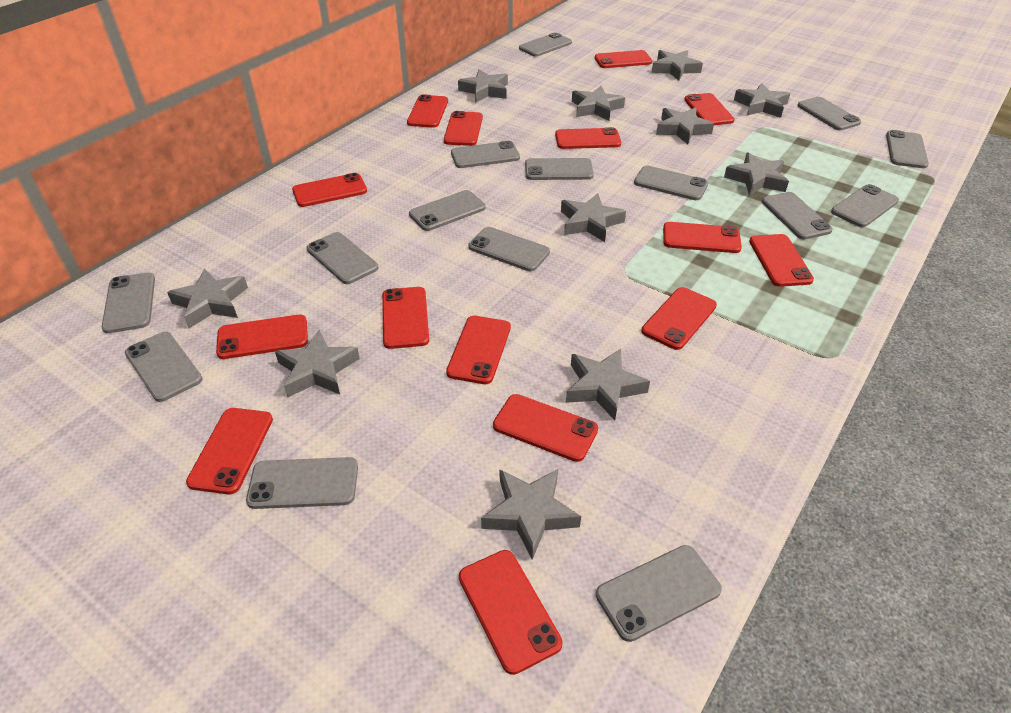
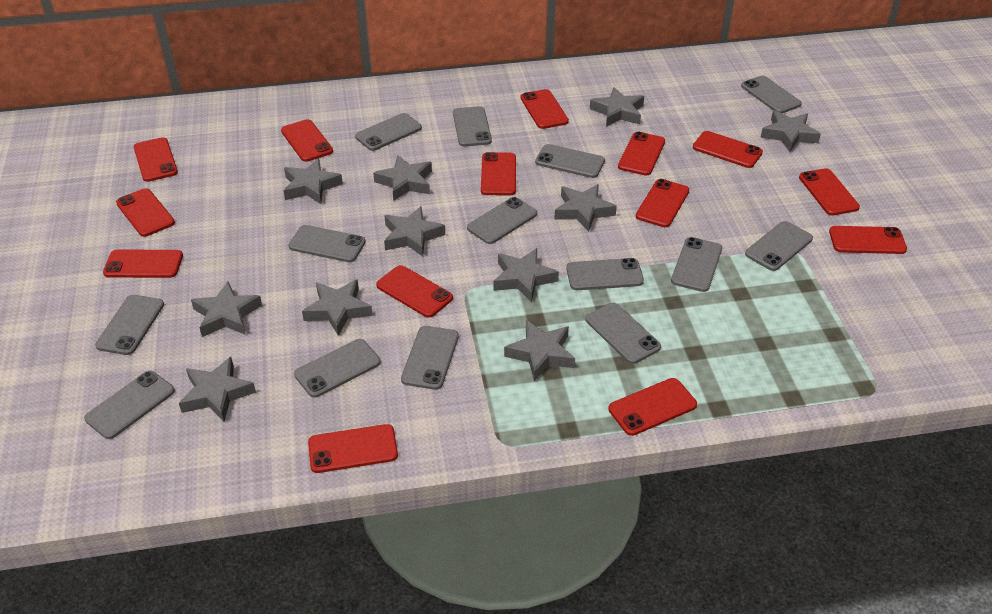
grey phone: [102,272,155,333] [125,332,203,402] [246,457,358,509] [307,232,379,284] [409,190,486,231] [451,141,520,168] [468,227,550,271] [519,32,572,57] [525,158,594,180] [596,545,722,642] [634,166,708,200] [762,192,833,239] [797,97,861,130] [831,184,899,227] [886,130,929,168] = 15 -> [84,371,175,439] [95,295,164,355] [288,225,366,262] [294,339,381,398] [355,113,422,151] [401,326,459,390] [453,106,492,147] [467,197,537,244] [535,144,605,178] [566,258,644,290] [585,303,661,364] [671,237,722,292] [741,76,802,113] [745,221,813,271] = 14
red phone: [186,408,273,494] [216,315,308,359] [292,173,367,207] [382,287,429,349] [407,94,448,128] [444,111,483,146] [446,316,511,384] [459,550,563,675] [493,394,598,462] [555,127,621,149] [595,50,652,68] [641,287,717,350] [663,222,742,253] [684,93,734,125] [749,234,814,287] = 15 -> [103,250,183,278] [116,188,175,237] [134,137,178,182] [281,119,333,162] [308,424,398,473] [376,265,453,318] [481,152,516,195] [521,89,569,129] [608,378,697,436] [618,132,665,176] [636,179,689,227] [693,131,763,168] [799,168,860,215] [829,226,907,254] = 14

